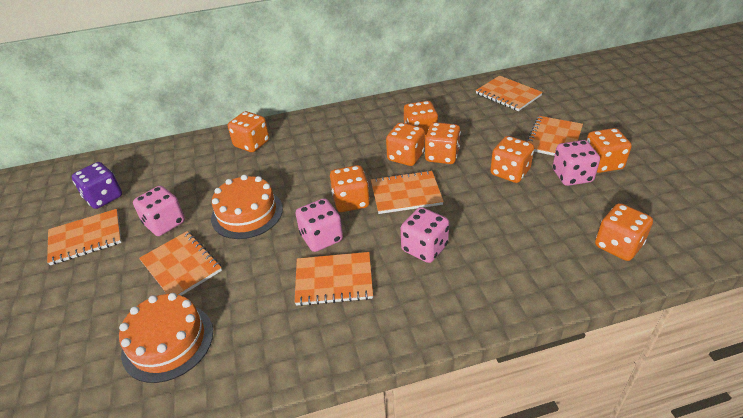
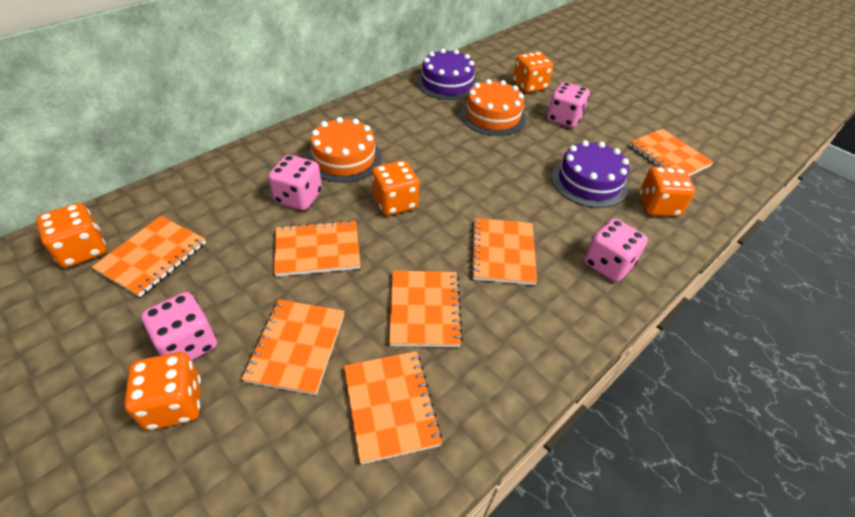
orange dice: [228,111,270,152] [330,165,370,212] [386,123,425,166] [404,101,438,137] [425,122,461,164] [490,136,534,183] [586,128,632,173] [595,203,653,261] = 8 -> [36,203,106,268] [124,352,201,430] [371,160,419,216] [513,52,554,93] [639,167,695,217] = 5
orange notebook: [47,209,122,265] [139,231,222,296] [295,252,373,306] [371,170,444,214] [476,75,543,111] [527,116,583,156] = 6 -> [92,216,206,297] [242,300,345,395] [274,220,361,277] [344,351,442,465] [389,271,463,347] [471,218,537,285] [629,129,713,176] = 7
purple cake: none = 0 -> [417,48,478,100] [552,140,629,208] = 2
purple dice: [72,162,122,209] = 1 -> none = 0

